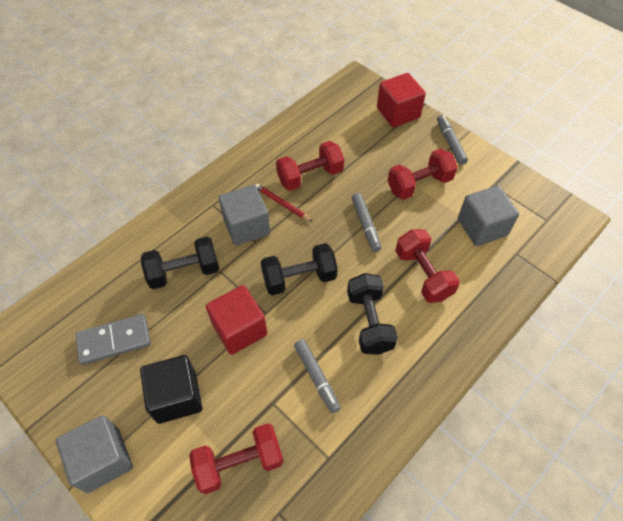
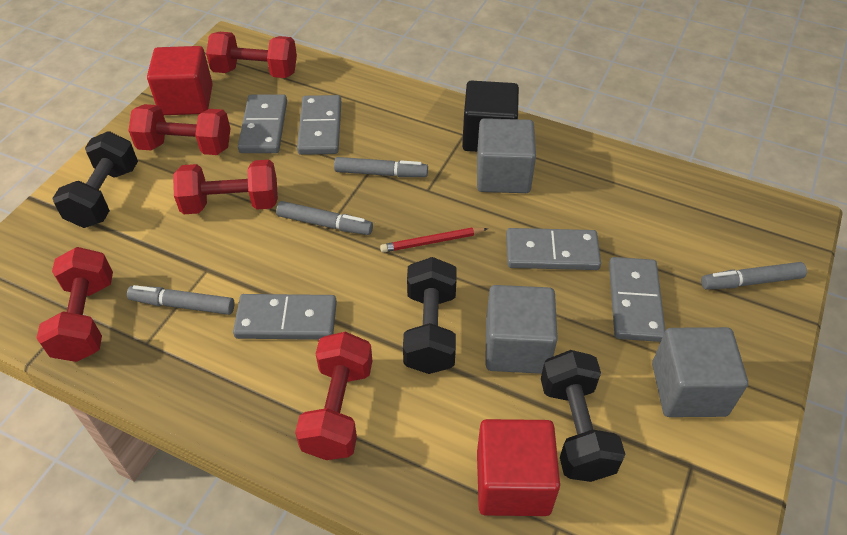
grey domino: [76,314,151,365] = 1 -> [233,294,337,340] [238,94,287,153] [297,95,341,155] [506,228,601,270] [609,257,666,342] = 5
grey marker: [294,339,341,413] [352,193,381,252] [437,115,468,165] = 3 -> [127,285,234,315] [276,201,373,235] [334,157,428,177] [701,262,807,290] = 4
red dumbbell: [189,423,284,494] [276,141,344,191] [387,149,458,200] [395,229,460,303] = 4 -> [37,247,113,362] [128,104,231,155] [173,160,278,214] [206,32,297,78] [295,332,372,460] = 5

